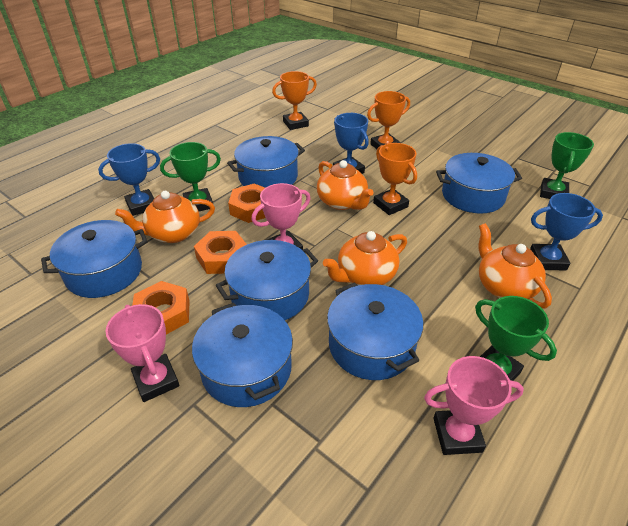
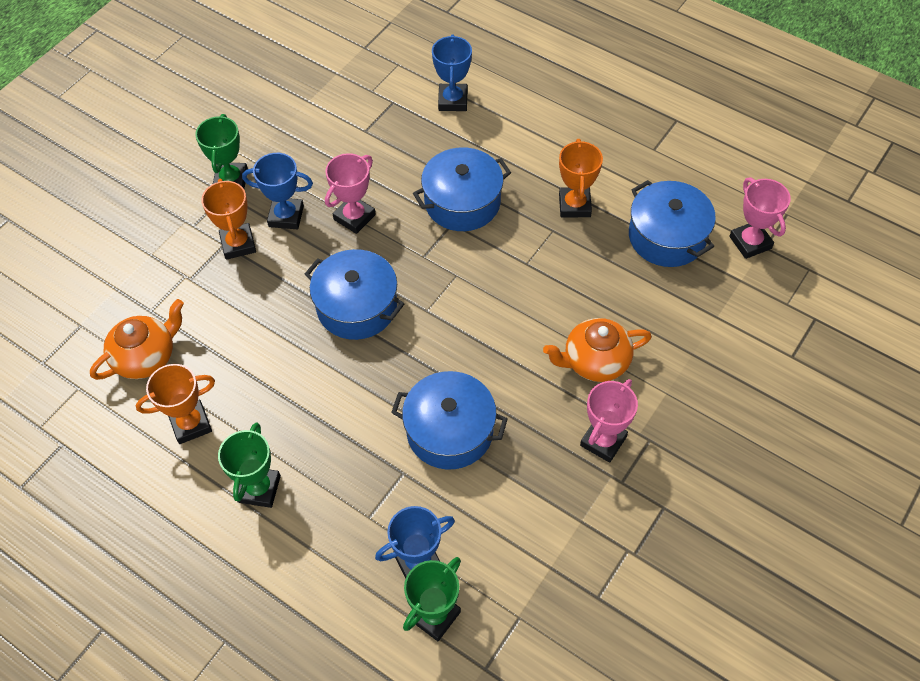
blue pot: [41,220,148,298] [192,303,293,407] [216,240,318,320] [227,136,305,188] [327,282,423,380] [436,153,522,213] = 6 -> [305,249,404,340] [391,371,508,469] [413,147,511,231] [629,180,716,267] = 4
orange nut: [132,281,190,335] [194,231,247,274] [228,183,265,223] = 3 -> none = 0
orange teapot: [115,191,215,243] [317,160,374,210] [323,231,407,285] [478,223,552,309] = 4 -> [90,299,184,380] [543,318,652,382] = 2

